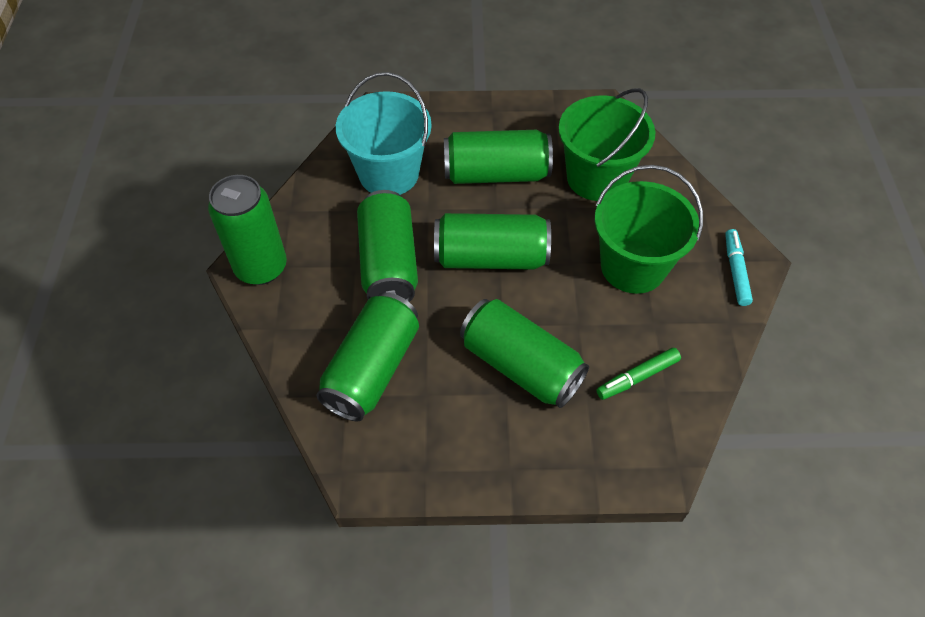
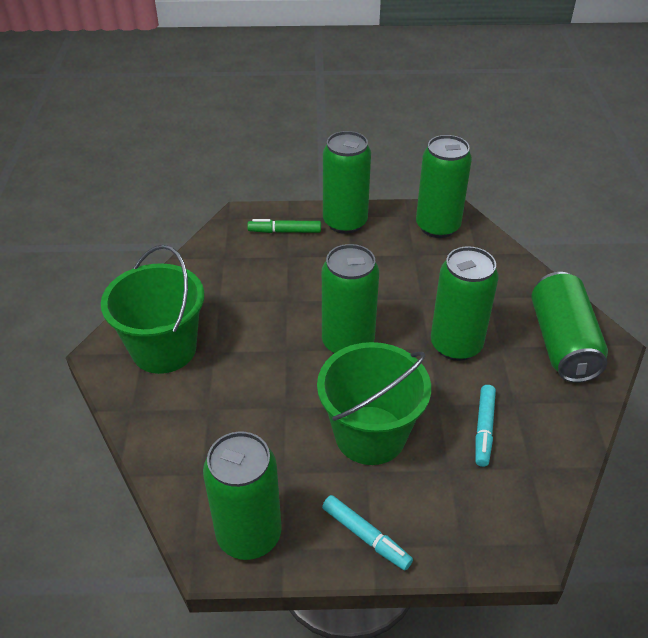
turquoise bucket: [336,72,432,195] = 1 -> none = 0
turquoise marker: [725,229,753,306] = 1 -> [322,495,413,570] [475,385,496,467] = 2

